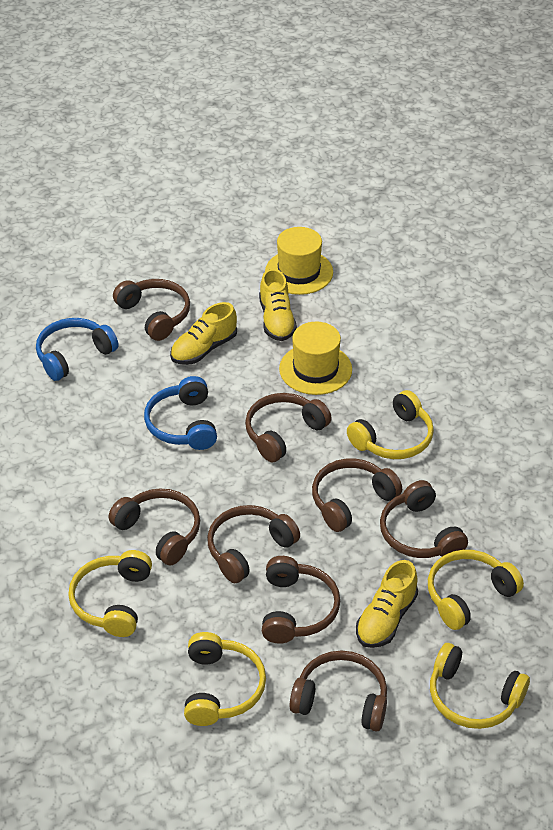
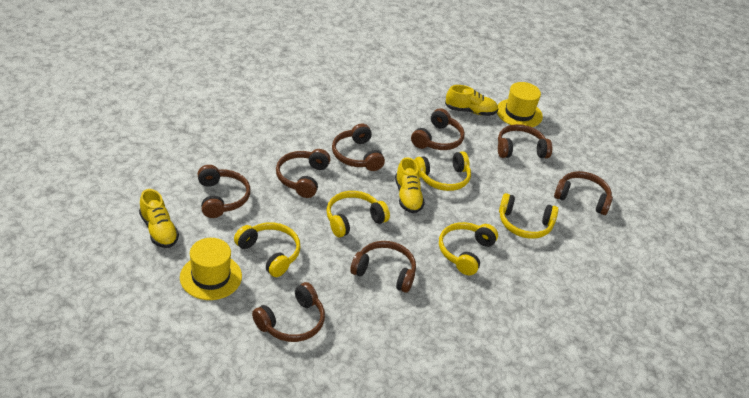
blue headphones: [36,318,119,381] [144,376,217,450] = 2 -> none = 0

